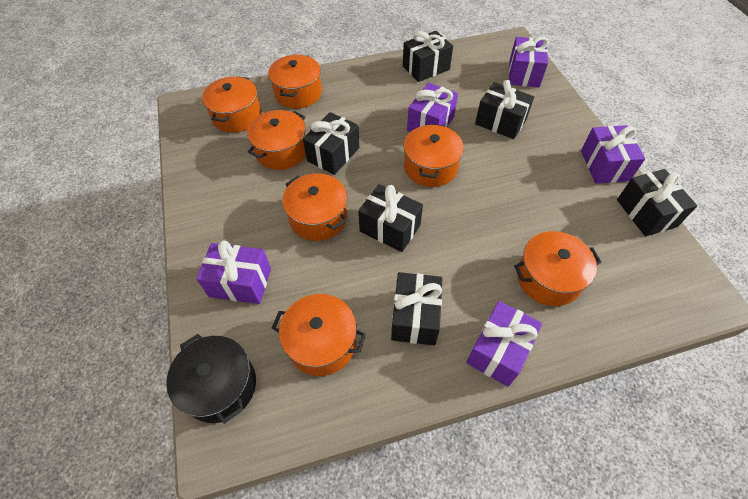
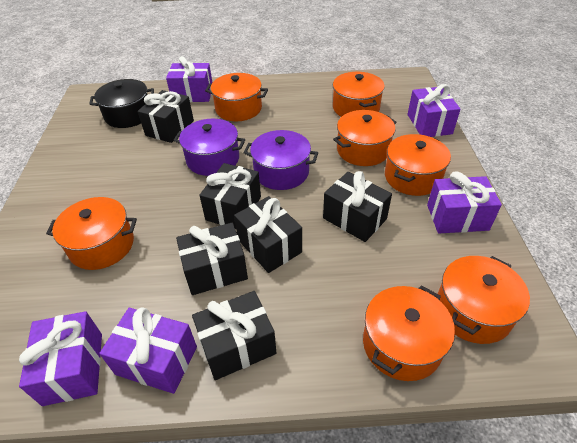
purple pot: none = 0 -> [174,119,245,176] [243,130,318,190] = 2

